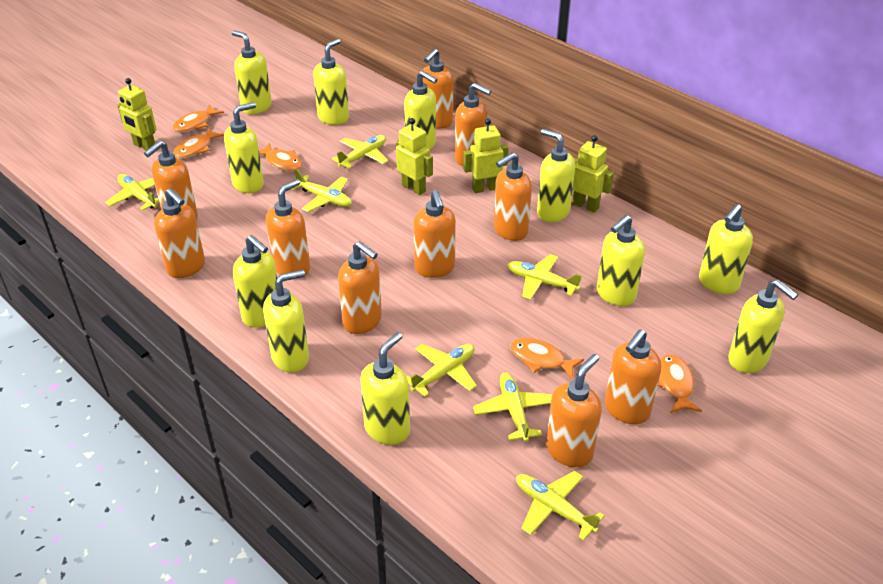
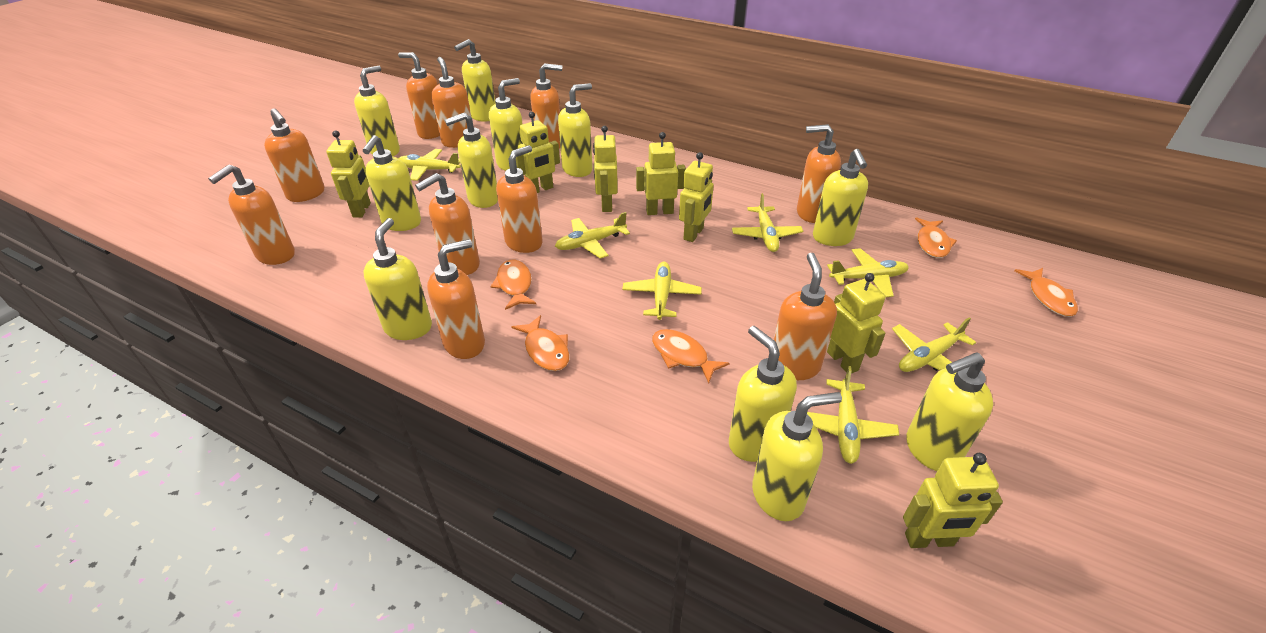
yellow robot: [118,78,156,150] [396,118,433,195] [463,118,509,193] [572,135,614,213] = 4 -> [326,130,371,218] [516,112,560,193] [593,126,618,212] [636,132,686,215] [679,152,714,242] [827,273,886,374] [903,453,1003,548] = 7

